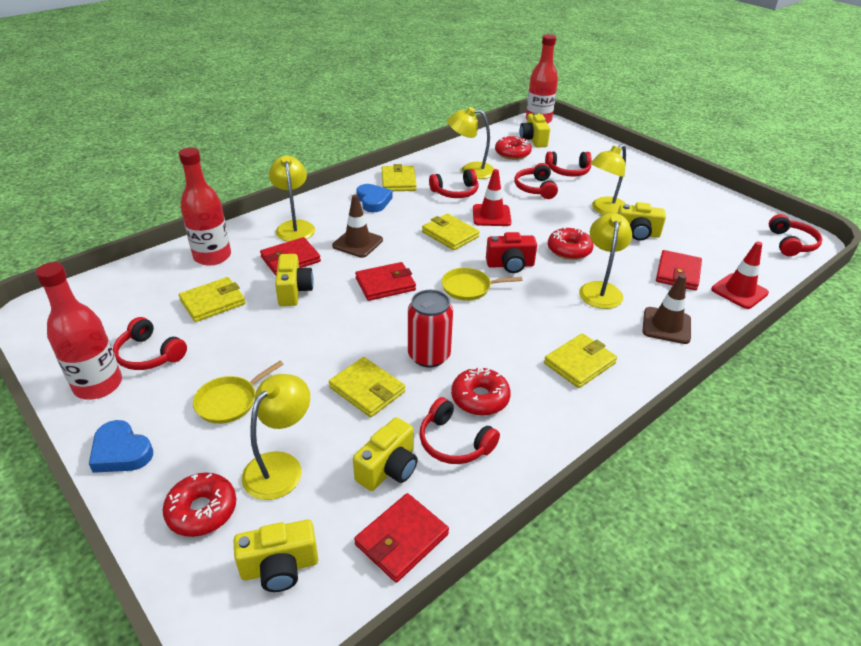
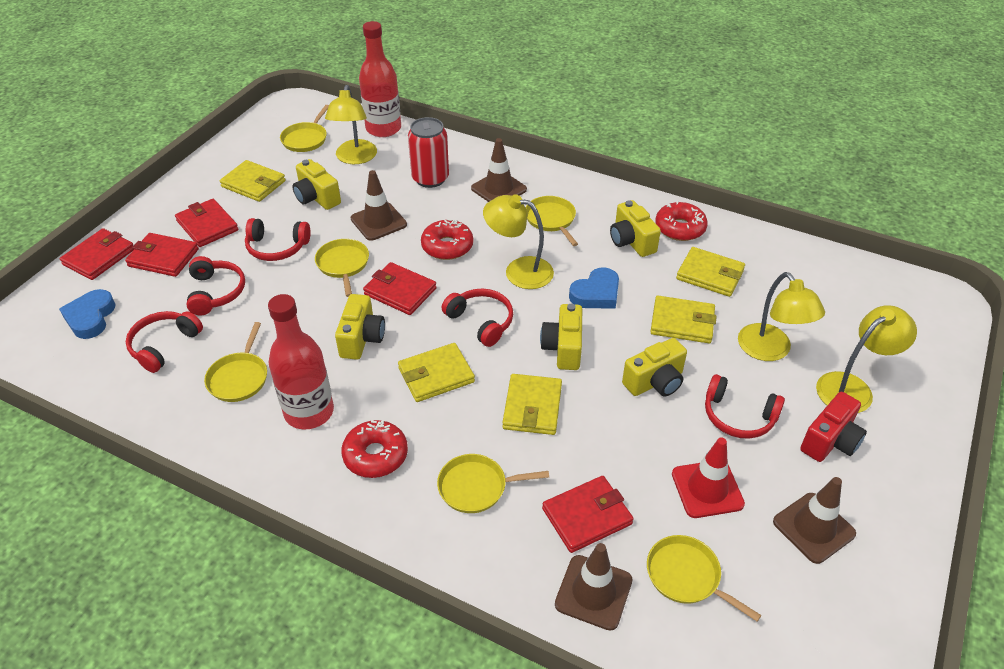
brown traffic cone: [332,195,383,258] [642,274,691,344] = 2 -> [351,170,407,241] [471,138,527,202] [555,543,632,631] [773,477,856,564] = 4
red bottle: [36,262,122,399] [179,148,231,266] [526,34,558,124] = 3 -> [268,294,334,429] [359,21,401,137] = 2
red donut: [163,473,236,537] [451,366,511,416] [495,136,532,160] [548,227,594,260] = 4 -> [341,420,408,478] [421,219,473,260] [655,201,708,241] = 3
red headphones: [113,317,187,370] [419,397,500,464] [429,169,479,198] [514,163,558,199] [545,151,592,177] [769,214,822,256] = 6 -> [126,311,203,373] [187,256,245,316] [245,218,311,261] [442,289,513,347] [705,374,785,439] = 5
red traffic cone: [473,169,511,226] [711,242,769,309] = 2 -> [672,437,745,518] = 1
red wallet: [260,237,321,275] [354,493,449,583] [355,262,416,301] [656,250,702,291] = 4 -> [60,228,134,280] [125,233,199,277] [175,199,238,247] [363,262,437,315] [542,476,634,553] = 5
yellow lamp: [242,374,310,500] [269,155,315,242] [448,107,494,179] [579,213,632,309] [590,144,626,215] = 5 -> [325,85,377,164] [483,194,554,289] [738,272,825,361] [816,305,917,413] = 4
yellow pan: [193,361,284,424] [442,268,523,301] = 2 -> [204,322,267,402] [280,105,329,152] [315,239,369,297] [437,454,549,513] [526,196,578,246] [647,535,761,622] = 6

